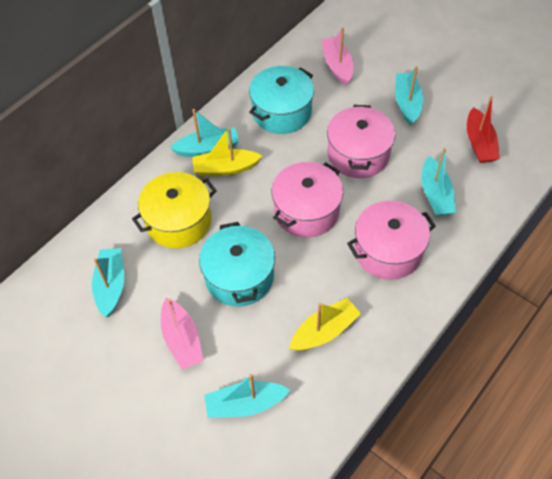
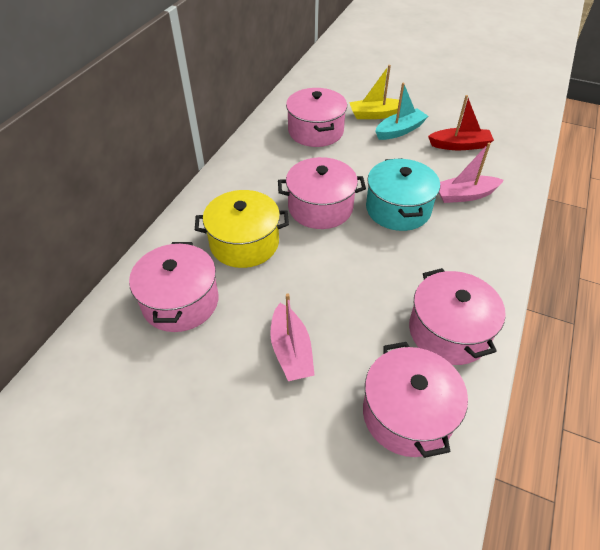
pink pot: [272,162,343,238] [327,105,395,178] [347,201,436,280] = 3 -> [129,242,219,332] [278,157,366,229] [286,88,347,147] [363,342,468,458] [409,268,506,365] = 5
turquoise boat: [92,248,124,317] [170,109,239,157] [204,374,290,418] [395,66,423,125] [422,148,456,216] = 5 -> [375,83,428,140] = 1
turquoise pot: [199,222,275,306] [249,66,314,134] = 2 -> [366,158,440,231] = 1
yellow boat: [192,127,262,176] [289,298,361,351] = 2 -> [349,65,399,119] = 1

